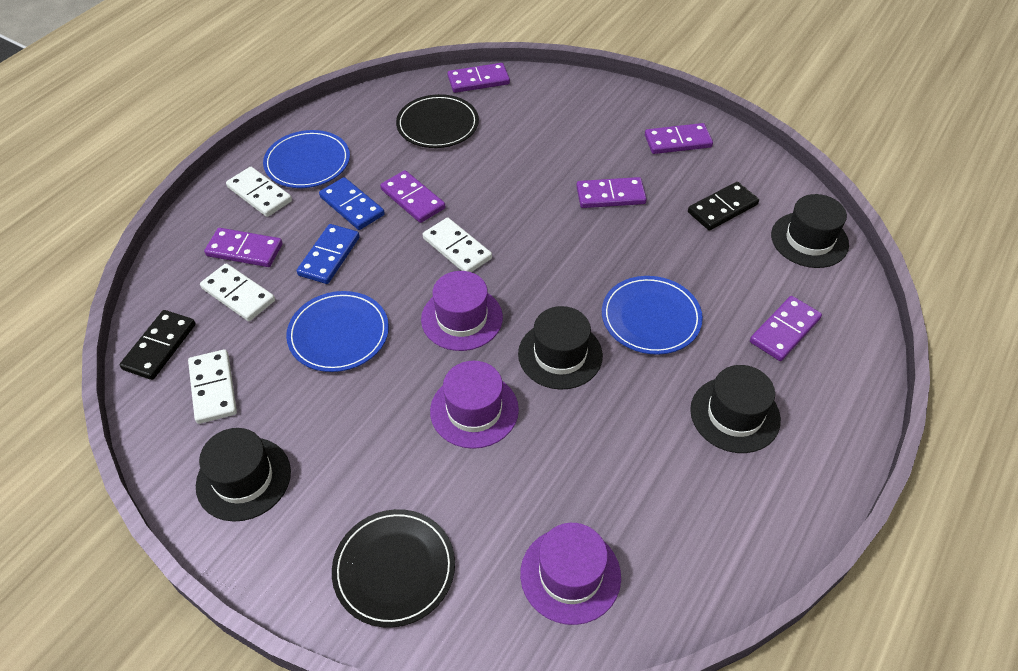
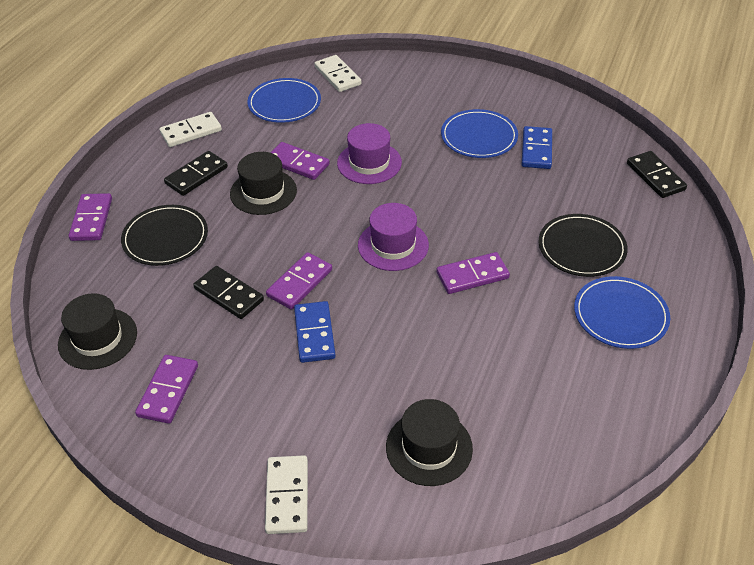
black domino: [119,310,196,380] [688,182,759,230] = 2 -> [164,151,228,196] [193,266,264,319] [627,151,687,198] = 3
black hat: [196,428,291,522] [518,306,603,390] [690,365,781,453] [771,194,849,268] = 4 -> [58,293,137,370] [230,152,297,215] [386,399,473,486] = 3
purple domino: [204,228,283,267] [380,170,445,223] [448,63,510,93] [576,177,647,208] [645,123,713,154] [750,296,822,361] = 6 -> [69,193,112,241] [135,355,198,424] [266,252,332,309] [270,142,330,180] [437,252,510,294] = 5
purple hat: [421,271,503,351] [430,361,519,449] [520,523,621,625] = 3 -> [337,123,402,184] [358,203,429,271] = 2
white domino: [188,349,237,424] [200,263,275,321] [226,167,292,217] [423,218,492,272] = 4 -> [160,112,222,147] [265,455,308,534] [314,55,362,92] = 3

